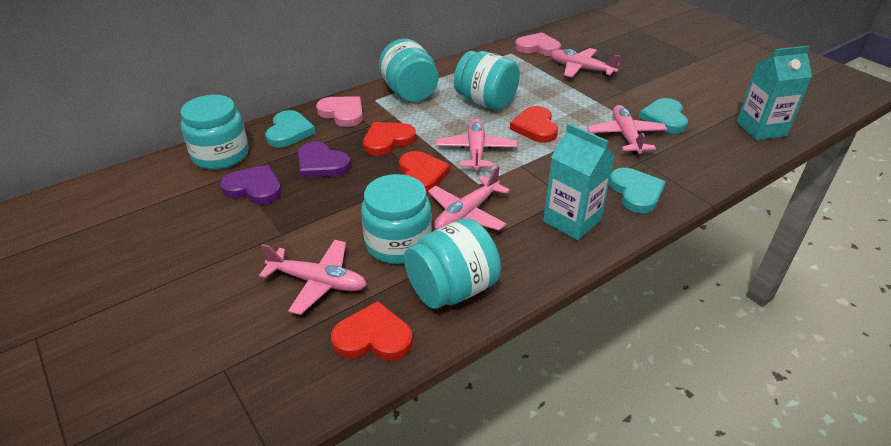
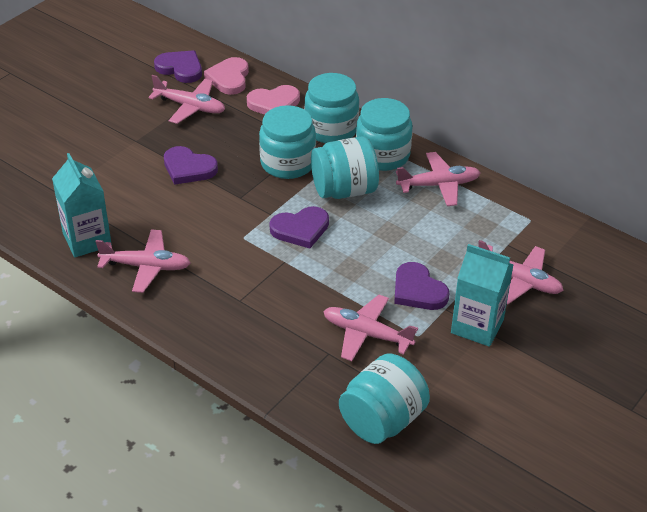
purple heart: [220,165,282,205] [298,142,351,178] = 2 -> [154,50,202,83] [164,146,218,185] [270,206,329,248] [394,262,449,310] = 4
red heart: [331,301,413,361] [363,122,416,156] [399,151,450,193] [510,106,558,143] = 4 -> none = 0
turquoise heart: [265,110,315,148] [609,168,666,213] [639,98,688,134] = 3 -> none = 0

